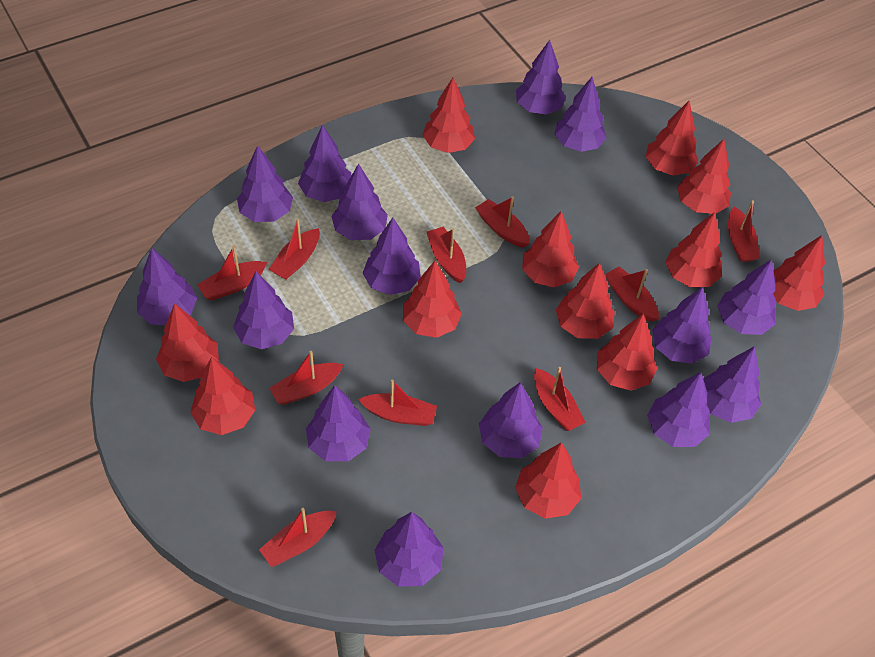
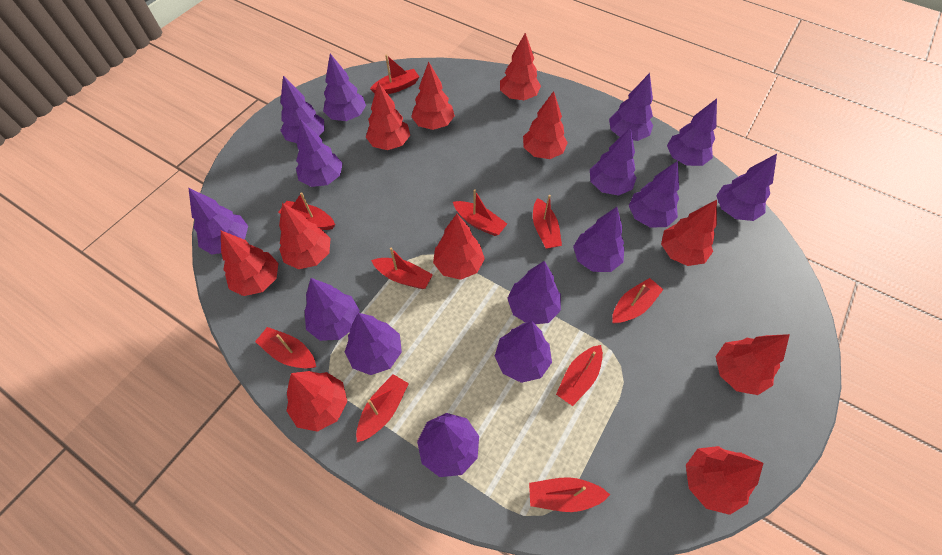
red tree: [156,303,219,382] [190,357,255,435] [403,261,462,338] [423,78,475,153] [515,442,581,519] [522,211,579,288] [556,263,615,339] [597,314,657,391] [646,101,698,176] [665,212,722,287] [677,139,731,214] [773,235,825,311] = 12 -> [221,231,278,296] [279,203,331,269] [286,371,347,432] [366,82,410,150] [411,62,455,130] [433,214,485,280] [500,33,541,100] [523,91,568,159] [661,200,717,266] [686,446,763,515] [716,334,790,395] = 11

